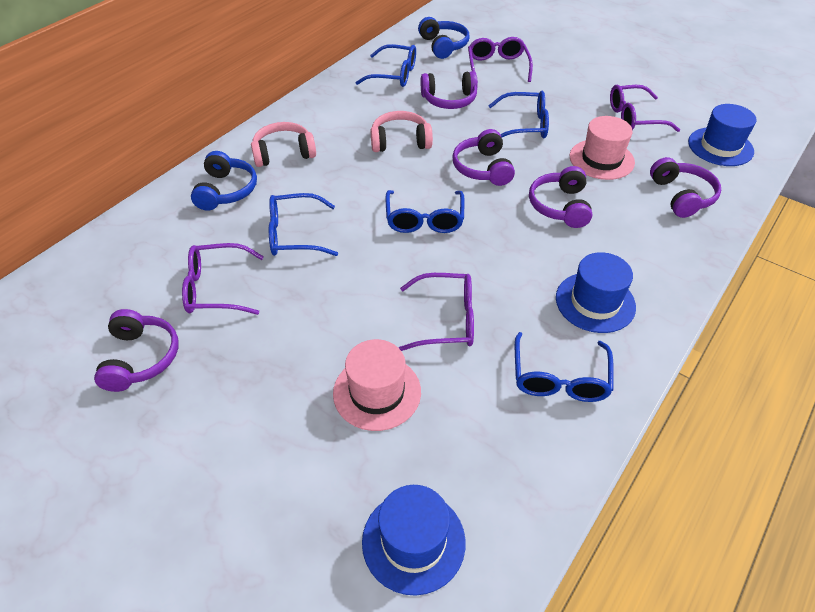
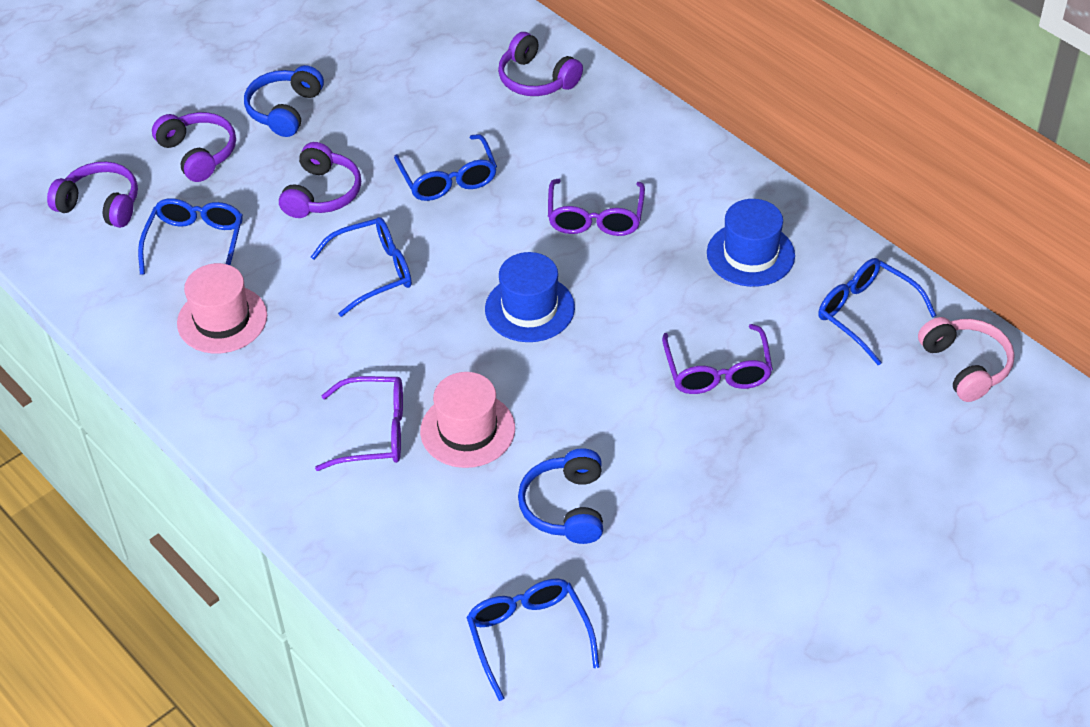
blue hat: [362,485,466,596] [556,252,636,333] [688,104,757,166] = 3 -> [485,252,575,342] [707,199,795,287] = 2
pink headphones: [251,122,316,167] [371,111,433,152] = 2 -> [918,317,1015,402] = 1
purple glasses: [182,243,264,315] [399,273,474,351] [468,37,533,82] [610,84,680,132] = 4 -> [315,376,403,471] [548,179,645,236] [662,324,773,394] = 3
purple headphones: [94,309,178,392] [421,71,478,109] [452,129,515,186] [529,166,592,228] [650,157,721,218] = 5 -> [47,162,138,228] [152,112,236,182] [279,142,361,218] [498,32,583,96] = 4

